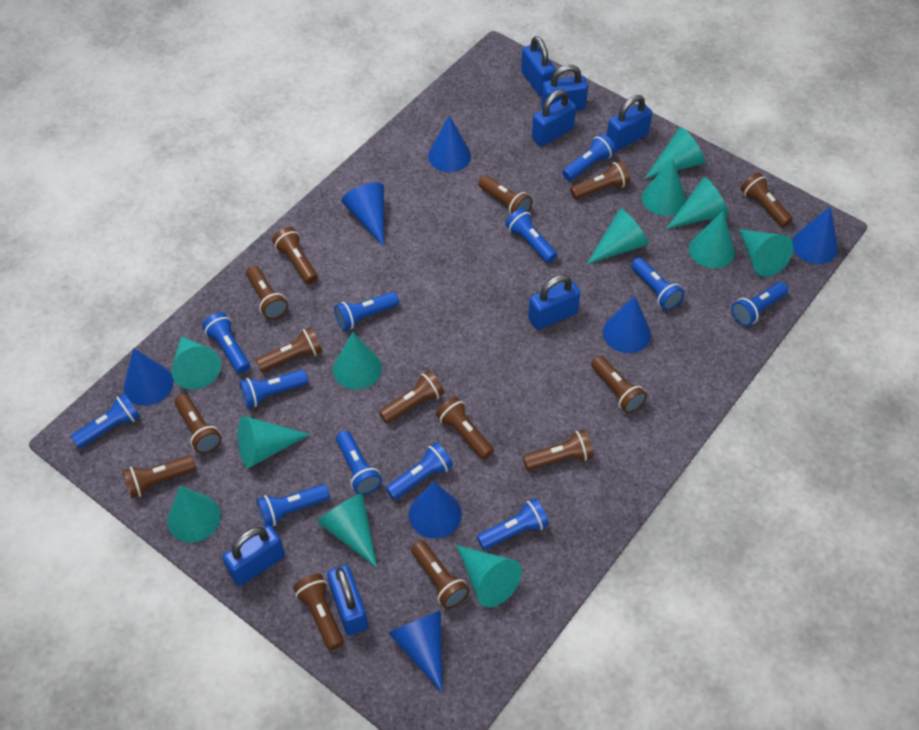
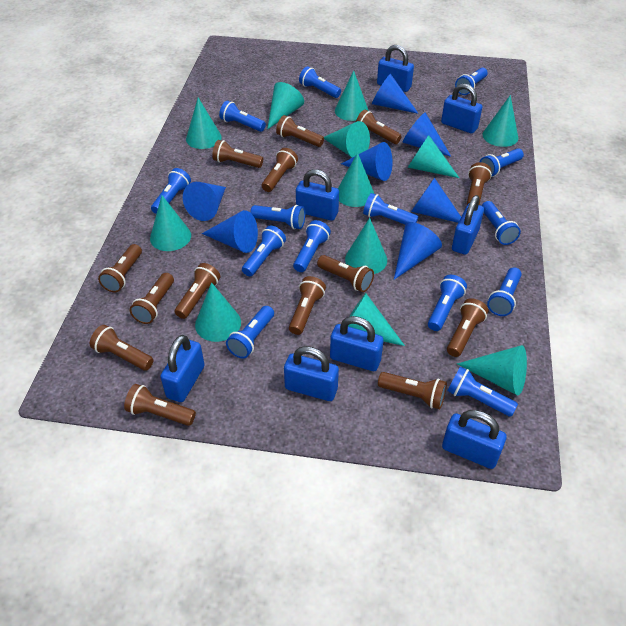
blue flashlight: [71,393,141,448] [202,312,250,373] [239,370,308,408] [257,484,330,526] [334,292,399,331] [336,431,382,495] [386,442,453,500] [477,498,549,550] [505,208,557,263] [562,134,616,181] [631,257,684,310] [731,282,788,326] = 12 -> [151,168,191,214] [219,101,266,132] [226,306,274,359] [242,225,286,276] [250,205,305,229] [293,220,331,272] [299,66,341,98] [363,193,418,224] [428,275,467,331] [448,366,518,417] [455,68,488,95] [480,148,524,177] [482,201,521,245] [487,267,522,316] = 14
blue padlock: [223,525,285,586] [327,565,368,636] [521,36,556,96] [528,275,580,330] [532,90,576,146] [541,65,588,111] [607,95,652,151] = 7 -> [160,335,205,402] [284,346,339,401] [296,169,339,221] [330,316,384,371] [377,45,414,92] [441,84,482,133] [442,410,507,469] [452,195,484,255] = 8

